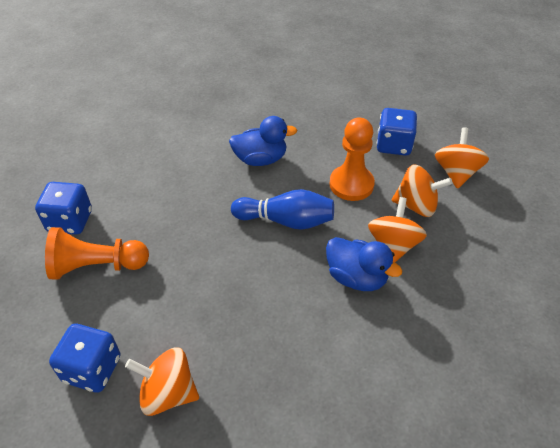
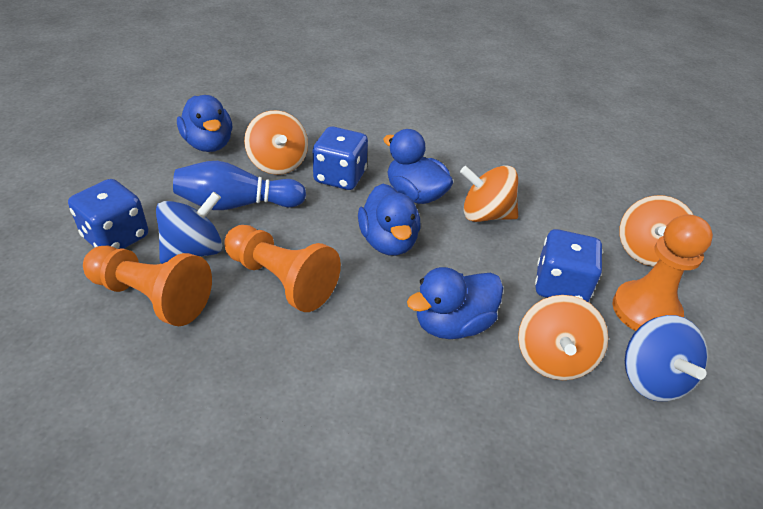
blue duck: [229,116,297,166] [326,237,402,291] = 2 -> [177,95,232,152] [358,184,420,256] [383,129,453,204] [407,267,503,339] = 4
blue spinning top: none = 0 -> [156,192,222,264] [625,315,708,401] = 2
orange pawn: [45,227,149,279] [329,118,375,201] = 2 -> [83,246,212,326] [224,225,341,312] [612,214,713,331] = 3

